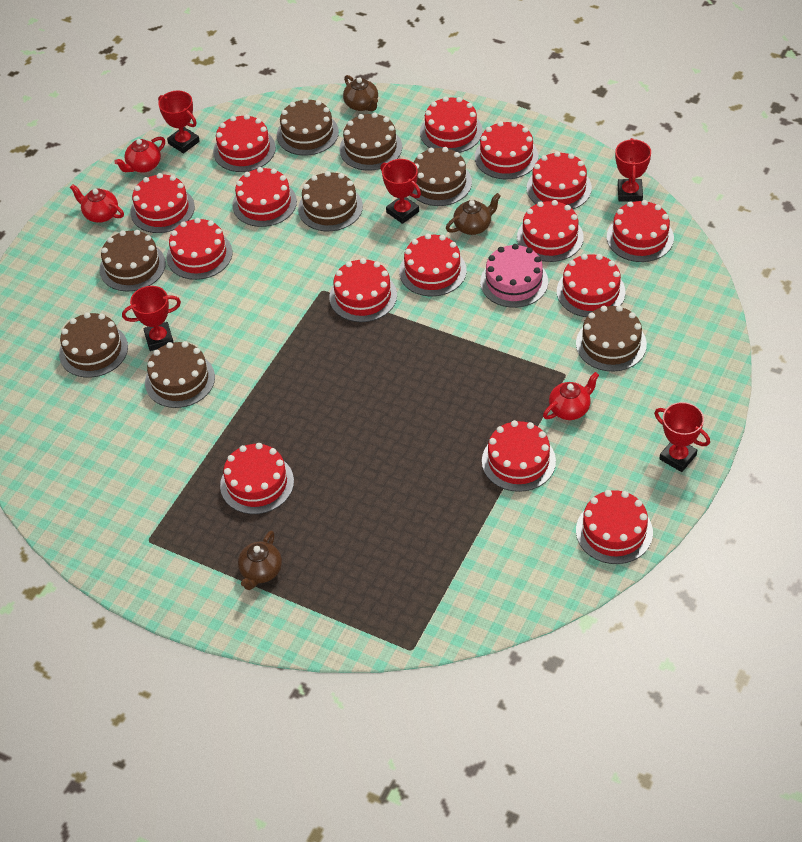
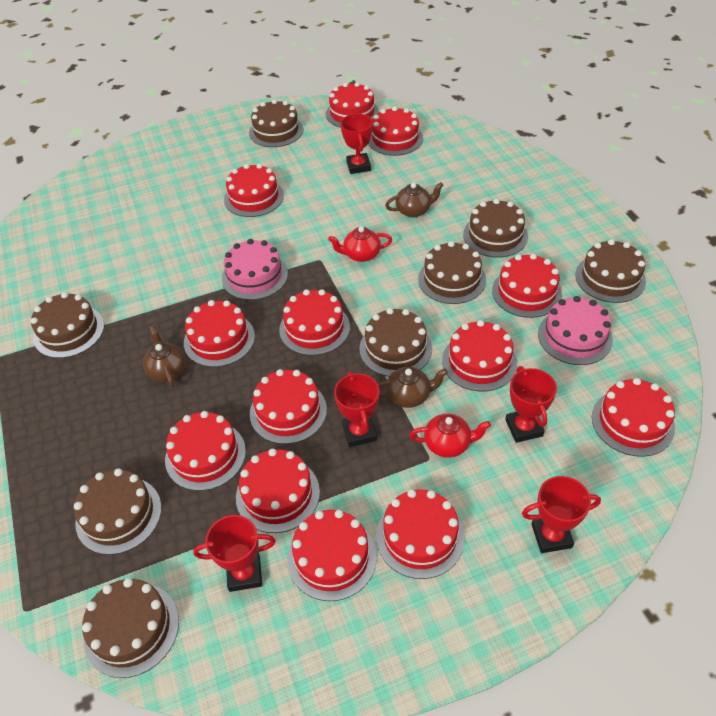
pink cake: [480,244,548,308] = 1 -> [222,239,288,300] [538,296,613,365] = 2
red cake: [130,173,195,233] [167,218,232,280] [213,114,276,172] [220,443,294,514] [232,167,297,227] [329,258,397,322] [399,234,466,296] [420,96,483,153] [475,121,539,179] [482,420,556,492] [517,200,584,262] [527,151,592,209] [557,254,625,317] [576,490,653,564] [607,200,674,262] = 15 -> [165,411,246,491] [184,300,255,367] [224,164,284,217] [236,449,320,533] [250,369,327,444] [279,289,350,356] [287,510,377,601] [326,82,379,127] [368,106,423,156] [376,489,465,579] [442,320,517,391] [492,254,562,318] [592,378,675,457] = 13
red teapot: [70,184,124,223] [114,137,165,173] [543,372,599,420] = 3 -> [328,226,392,262] [409,413,491,458] = 2

